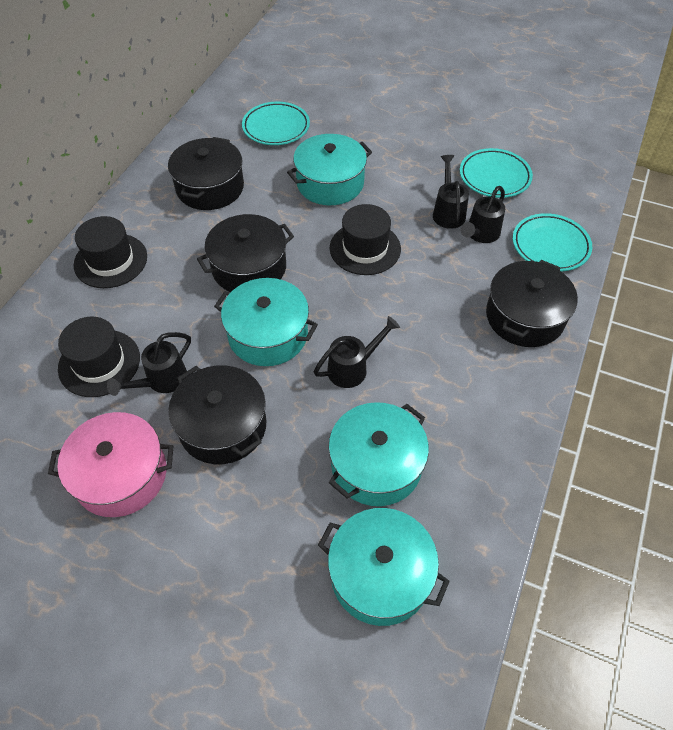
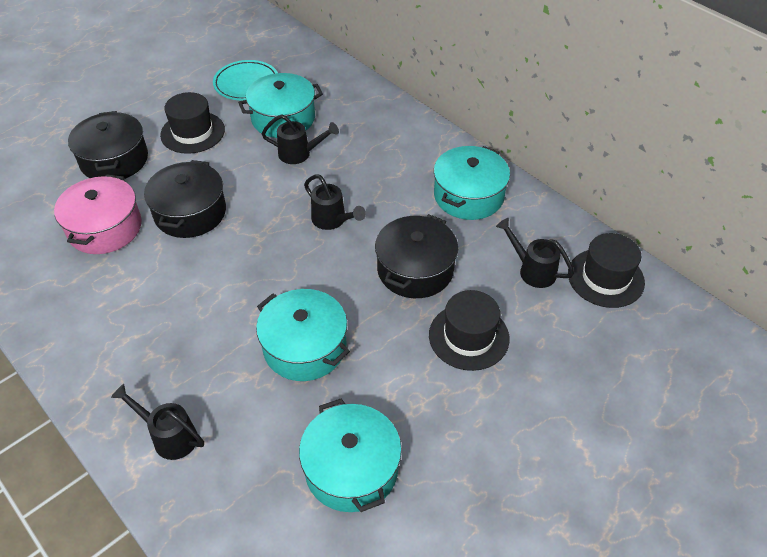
black pot: [168,137,244,210] [168,365,267,464] [197,214,294,292] [486,260,578,347] = 4 -> [68,111,148,179] [144,160,226,238] [375,214,458,298] = 3
turquoise plate: [242,102,310,145] [460,148,533,198] [513,213,592,271] = 3 -> [213,60,278,100] = 1

